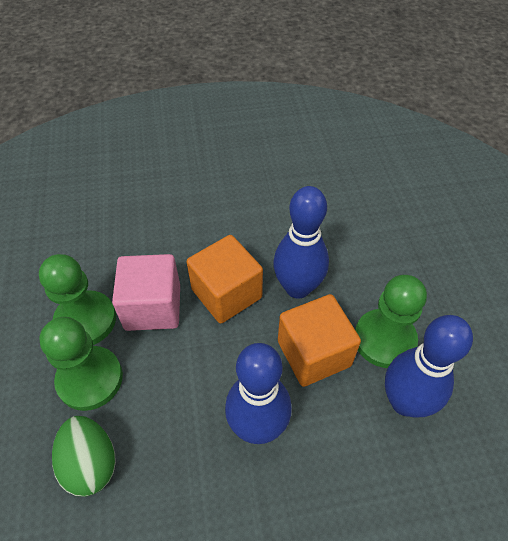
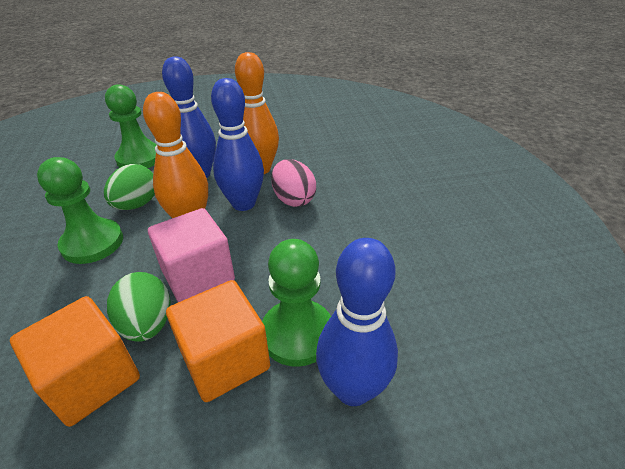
green egg: [52,416,116,497] = 1 -> [104,164,155,210] [107,272,171,342] = 2
orange bowling pin: none = 0 -> [143,92,208,218] [235,52,279,174] = 2
pink egg: none = 0 -> [271,159,316,207] = 1

